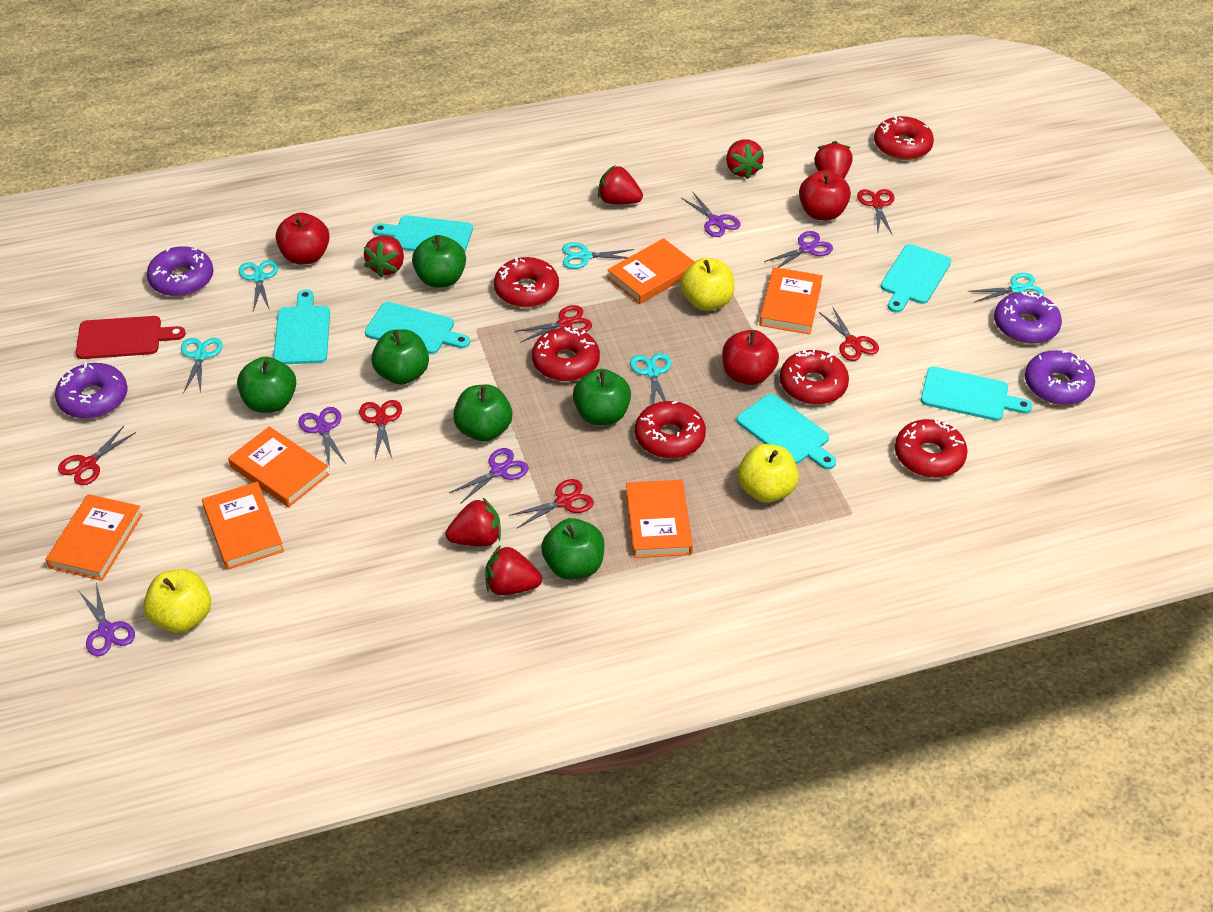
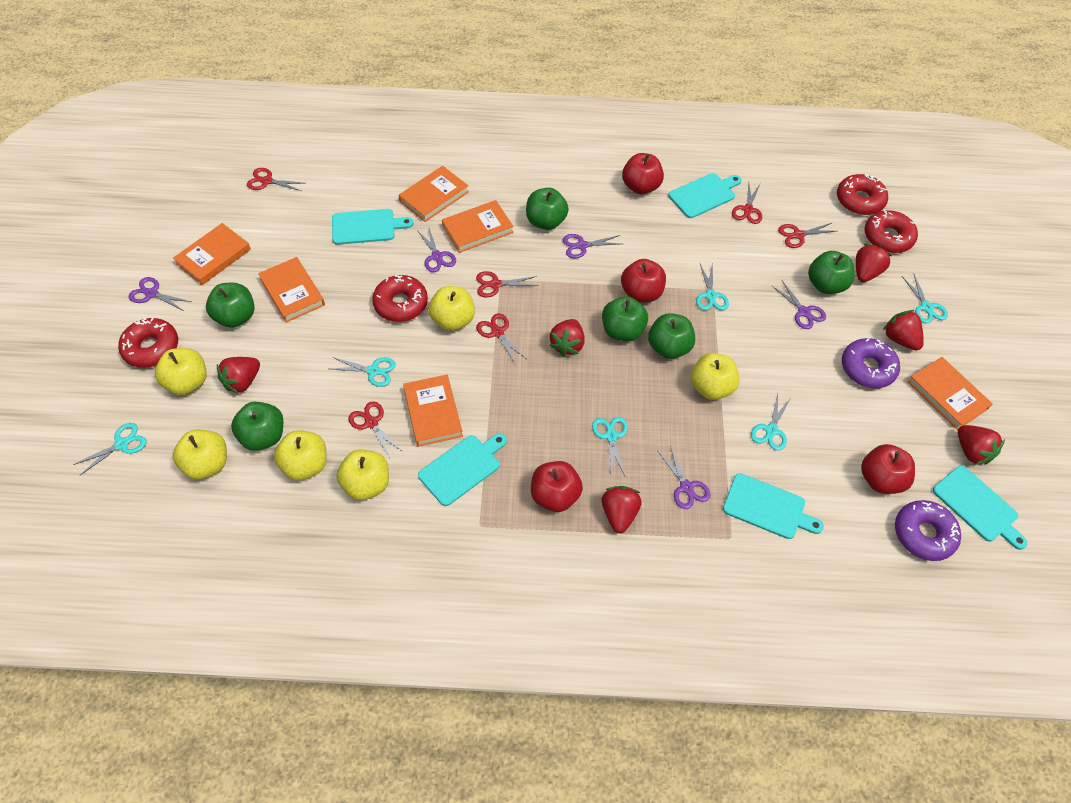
purple donut: [55,362,128,419] [147,246,214,297] [994,291,1062,344] [1025,350,1095,405] = 4 -> [842,338,900,388] [895,500,961,561] = 2
red apple: [275,213,330,265] [722,330,779,385] [799,170,851,221] = 3 -> [531,461,583,512] [621,259,666,303] [622,153,664,194] [861,444,915,494] = 4
red cutting board: [76,316,186,359] = 1 -> none = 0
red donut: [494,257,559,308] [532,327,600,381] [635,401,706,459] [780,348,849,405] [874,115,934,160] [895,419,968,478] = 6 -> [118,318,178,368] [372,275,428,322] [837,174,888,215] [864,210,918,253] = 4
turquoise cutting board: [273,289,330,364] [365,302,470,354] [373,215,473,252] [736,394,836,470] [880,244,951,313] [921,367,1032,421] = 6 -> [332,209,414,245] [418,434,507,506] [668,173,742,218] [723,473,824,539] [933,465,1028,550] = 5
turquoise scissors: [181,338,223,394] [239,260,278,312] [562,242,634,269] [630,353,671,404] [968,273,1044,302] = 5 -> [73,423,146,476] [330,357,396,387] [592,417,628,476] [696,263,729,310] [751,394,791,451] [902,273,948,324] = 6
yellow apple: [143,569,211,633] [680,258,735,311] [738,444,799,503] = 3 -> [155,348,207,395] [173,430,227,480] [274,431,327,481] [336,450,389,500] [428,286,475,331] [691,353,740,400] = 6

